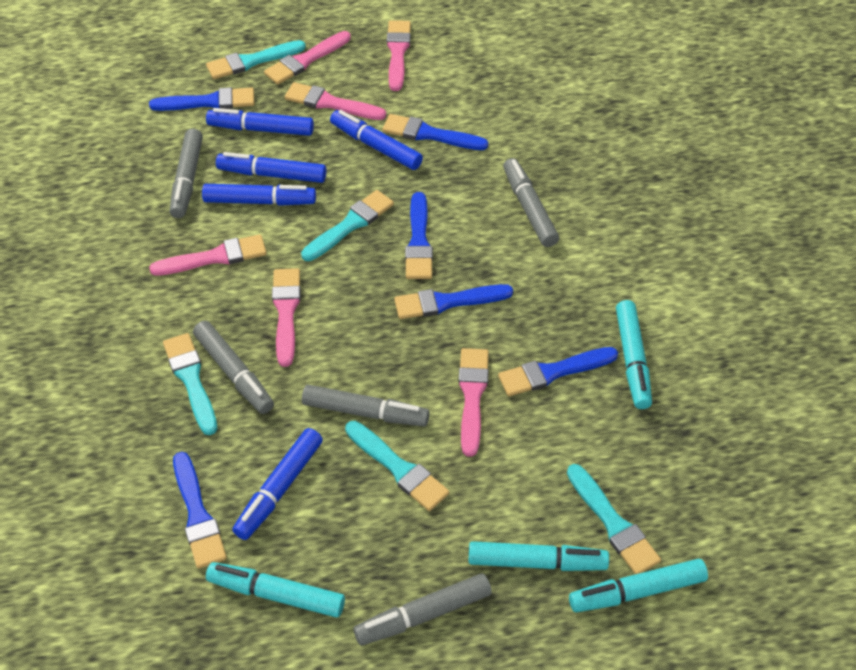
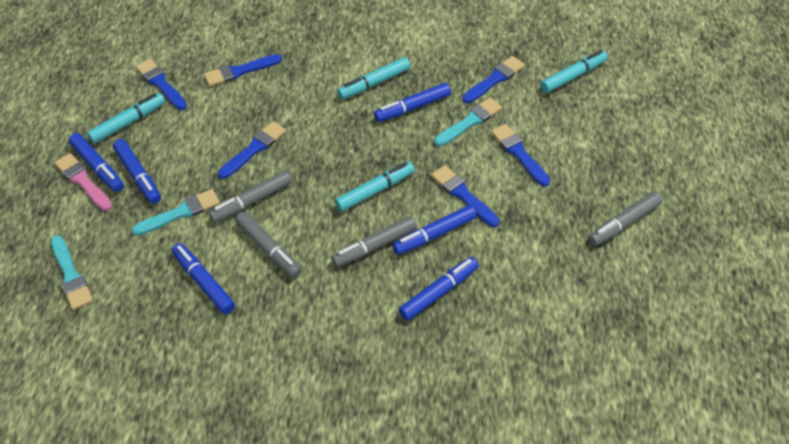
blue marker: [202,184,316,206] [206,108,314,136] [216,152,326,183] [232,428,323,540] [330,110,423,170] = 5 -> [69,133,124,192] [113,139,161,204] [172,243,235,314] [374,83,451,122] [393,205,477,255] [399,257,479,321] = 6
grey marker: [170,129,203,218] [193,321,274,414] [302,385,430,427] [353,574,492,646] [503,158,559,247] = 5 -> [209,170,292,223] [235,212,302,278] [331,216,417,267] [588,192,662,246] = 4
pink brush: [149,234,267,276] [264,31,351,84] [272,268,301,367] [285,82,386,120] [387,20,411,91] [458,348,489,457] = 6 -> [55,153,112,211] = 1
turquoise brush: [163,333,217,435] [206,40,306,79] [301,190,394,261] [345,421,449,511] [567,464,661,574] = 5 -> [51,235,93,310] [131,189,220,236] [434,97,502,146] = 3

